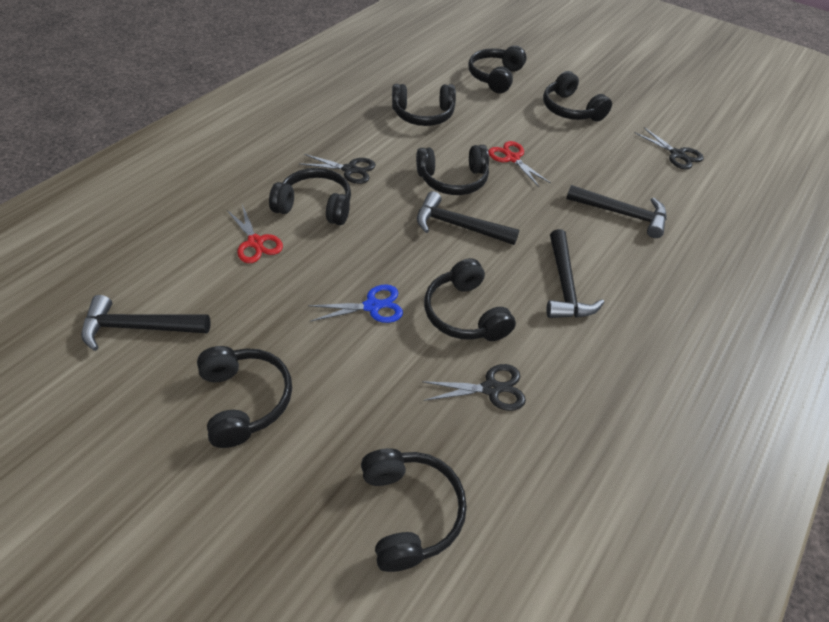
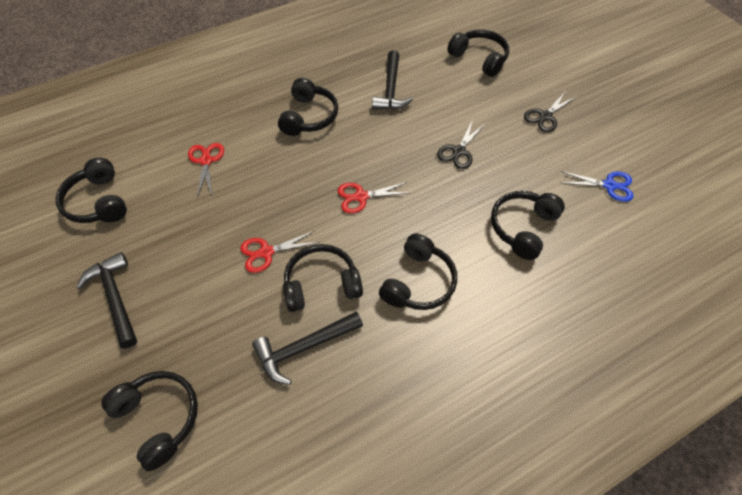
black hammer: [81,295,211,351] [417,191,519,245] [546,229,604,318] [566,185,667,238] = 4 -> [76,252,137,349] [252,311,363,385] [372,50,413,110] = 3
black headphones: [197,346,292,448] [269,168,351,225] [361,448,467,572] [392,84,456,126] [416,145,489,195] [424,258,516,341] [468,45,526,93] [543,71,612,122] = 8 -> [56,158,127,223] [101,371,198,471] [278,78,338,136] [283,244,363,312] [379,233,457,310] [447,29,509,77] [491,191,565,260] = 7
black scissors: [300,154,376,184] [422,364,526,411] [635,127,704,169] = 3 -> [437,120,485,169] [524,92,577,132] = 2
red scissors: [227,204,283,263] [488,141,550,187] = 2 -> [188,143,224,198] [240,231,319,273] [337,182,410,214] = 3

